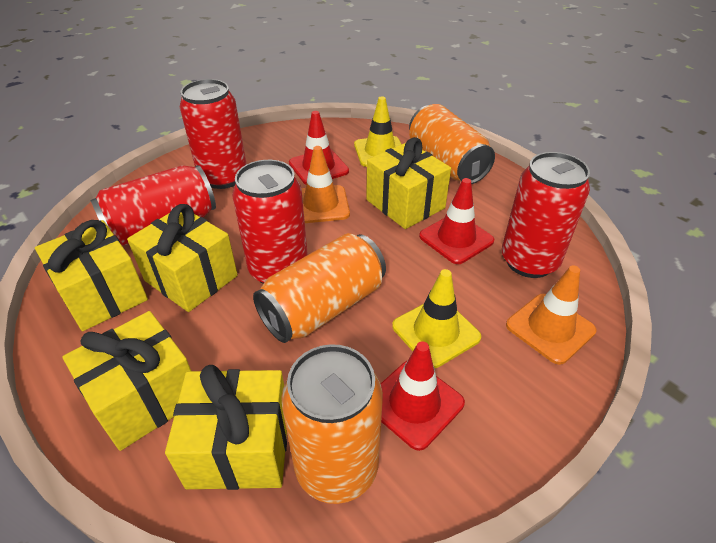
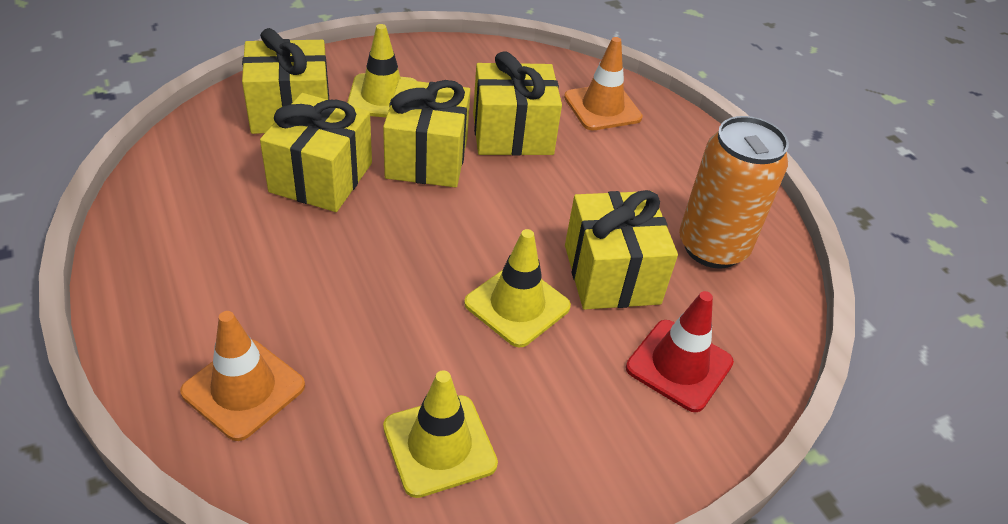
orange can: [253,233,386,343] [281,344,383,504] [409,104,495,184] = 3 -> [679,116,789,269] = 1
red can: [90,165,216,246] [180,79,247,189] [232,160,308,284] [502,152,590,278] = 4 -> none = 0
red traffic cone: [289,111,349,185] [381,341,465,451] [419,178,494,264] = 3 -> [626,291,734,412] = 1
yellow traffic cone: [354,96,401,167] [392,269,481,368] = 2 -> [347,24,417,117] [383,370,498,498] [464,229,571,348] = 3

